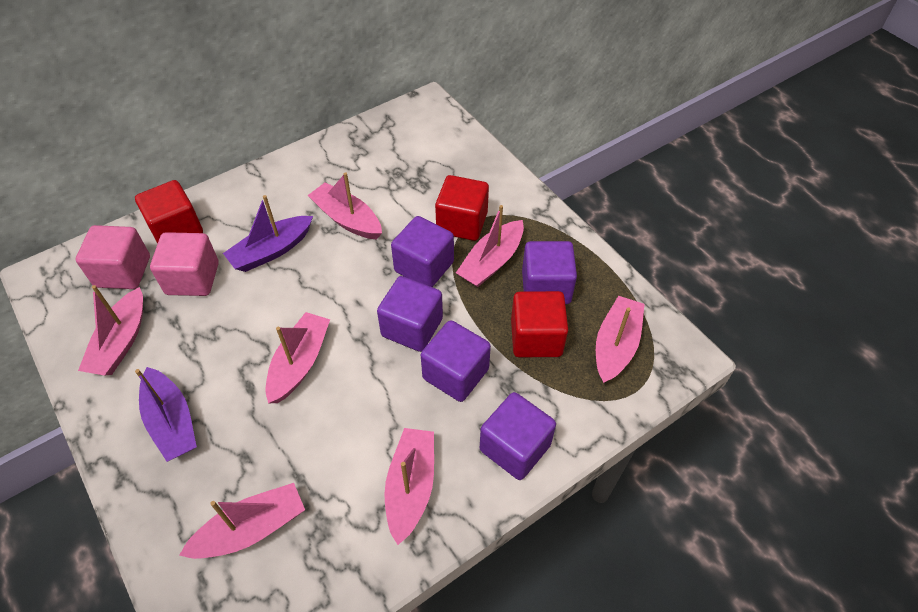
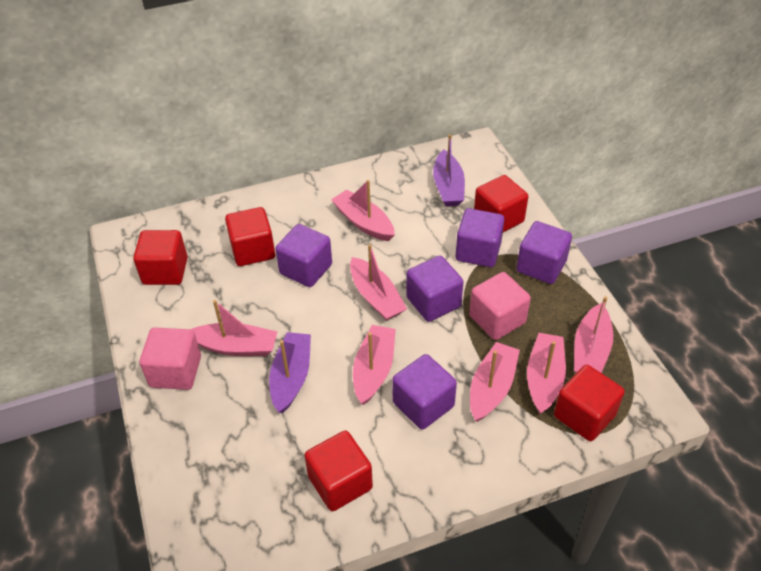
red cube: [135,180,203,244] [435,175,489,241] [511,291,568,358] = 3 -> [133,230,188,285] [225,207,275,266] [304,431,373,511] [474,175,528,232] [554,365,625,441] = 5

